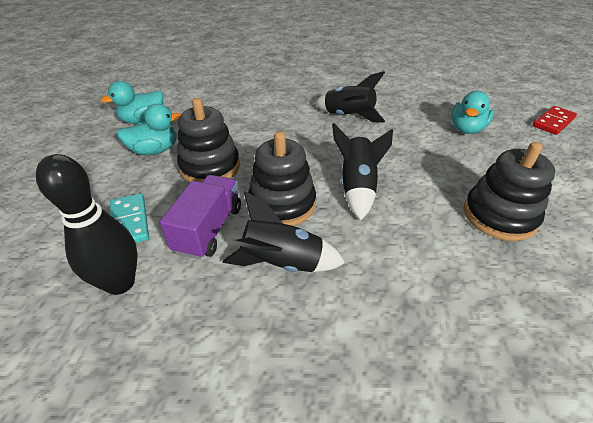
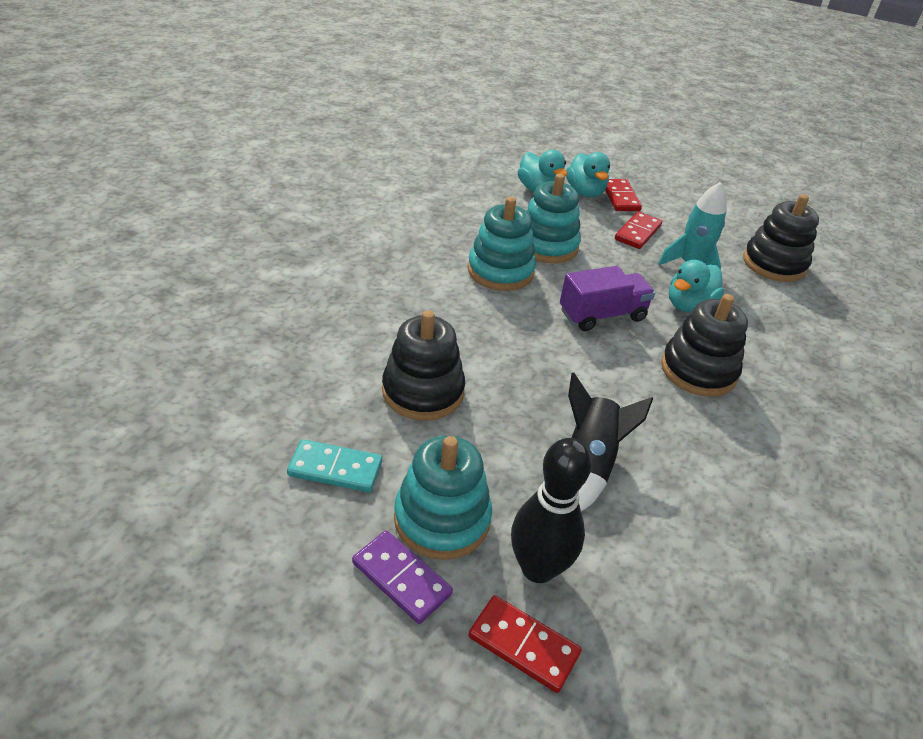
black rocket: [222,191,345,272] [315,71,385,123] [332,123,393,220] = 3 -> [568,373,653,511] = 1
purple domino: none = 0 -> [352,530,453,624] = 1
red domino: [532,106,577,135] = 1 -> [469,595,581,693] [605,179,642,211] [615,212,662,249] = 3
turquoise rocket: none = 0 -> [658,182,727,270] = 1
turquoise stacking toy: none = 0 -> [394,436,492,560] [468,197,536,291] [526,174,581,263] = 3

